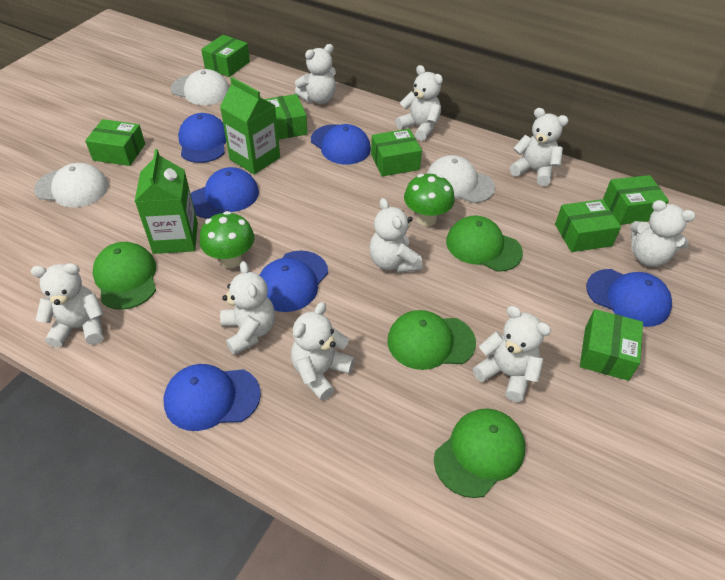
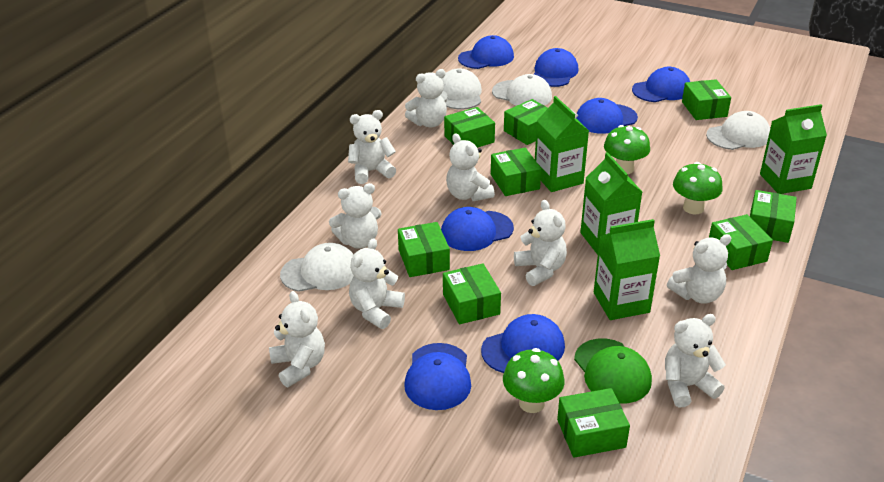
blue cap: [164,364,261,431] [178,113,226,163] [191,167,259,219] [259,250,328,312] [311,124,371,165] [586,269,672,327] = 6 -> [404,343,471,410] [441,207,514,251] [458,35,514,69] [481,314,565,373] [534,48,579,87] [576,98,638,134] [632,67,690,102] = 7
green box: [85,119,145,166] [201,35,250,77] [265,94,308,140] [371,129,422,176] [555,199,621,252] [580,309,643,381] [603,175,669,225] = 7 -> [398,222,450,277] [443,264,501,324] [444,107,495,148] [491,148,541,196] [504,99,548,145] [557,388,630,458] [682,79,731,120] [709,214,773,270] [750,190,797,243] = 9
green cap: [93,242,156,310] [387,310,476,370] [434,409,525,498] [446,215,523,272] = 4 -> [574,338,652,403] = 1
green carton: [134,149,198,254] [220,77,280,174] = 2 -> [535,96,589,192] [580,152,642,255] [594,219,660,320] [760,104,827,194] = 4
green mushroom: [200,211,254,268] [404,174,455,226] = 2 -> [503,348,564,413] [604,125,650,174] [673,162,723,214] = 3
white cap: [34,163,109,207] [171,69,229,105] [427,155,495,203] = 3 -> [280,243,354,292] [442,68,482,109] [492,74,552,106] [706,111,770,150] = 4

